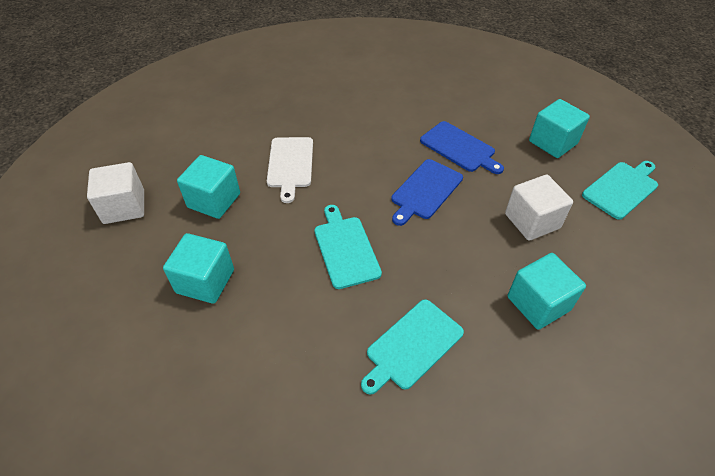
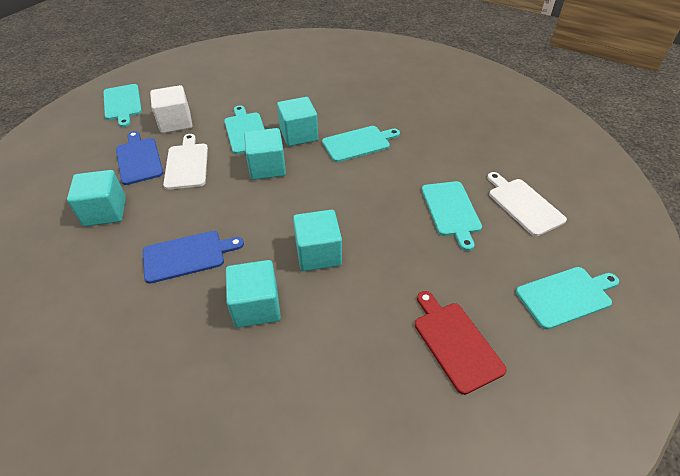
red cutting board: none = 0 -> [415,291,507,395] = 1
turquoise cube: [163,233,234,304] [177,155,240,219] [508,253,586,330] [529,99,590,158] = 4 -> [67,170,126,227] [226,260,281,328] [244,128,286,180] [277,97,318,146] [293,210,342,271] = 5
turquoise cutting board: [314,205,382,289] [361,299,464,394] [582,161,658,220] = 3 -> [103,84,142,127] [224,105,265,154] [322,126,400,162] [422,181,482,251] [516,267,619,330] = 5
white cube: [87,162,144,224] [505,175,573,241] = 2 -> [150,85,192,133] = 1
white cutting board: [267,137,313,203] = 1 -> [163,134,208,190] [487,172,567,236] = 2

